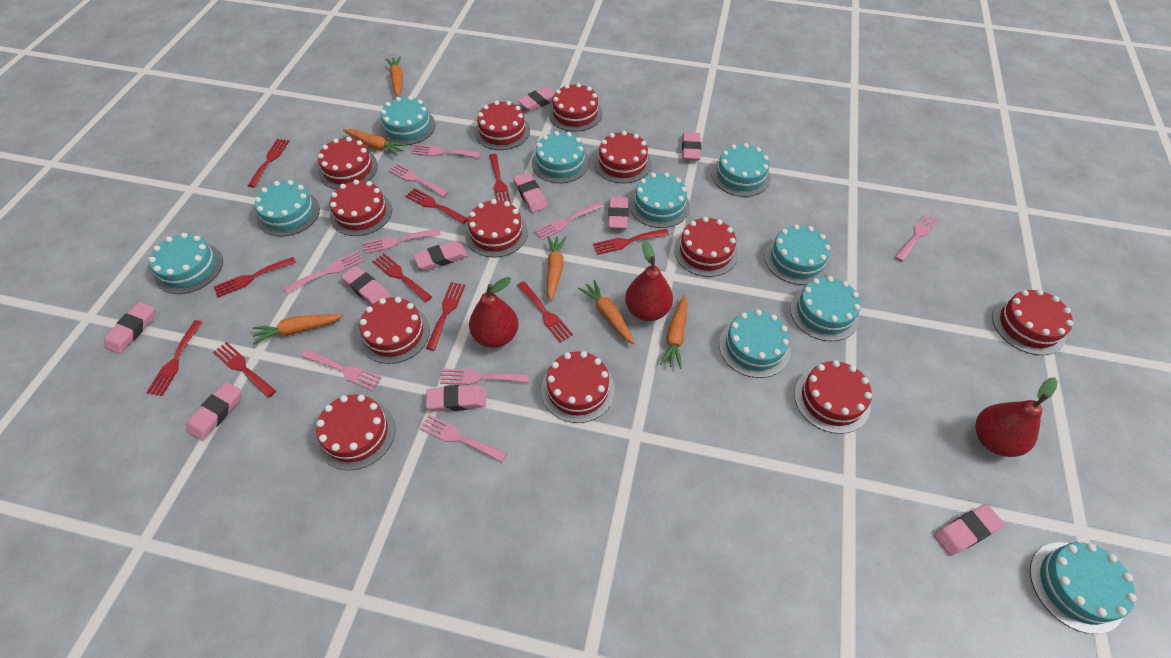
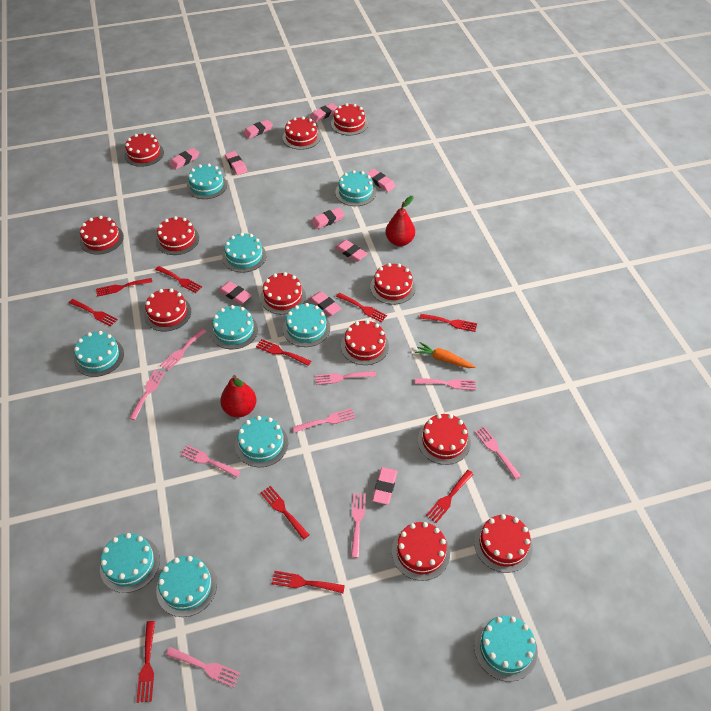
orange carrot: [252,314,343,344] [343,129,407,156] [386,56,403,97] [547,236,567,301] [578,280,635,345] [660,295,688,369] = 6 -> [415,342,476,368] = 1
red pear: [469,277,518,348] [625,241,673,321] [975,378,1058,457] = 3 -> [220,375,256,417] [385,196,415,246] = 2

